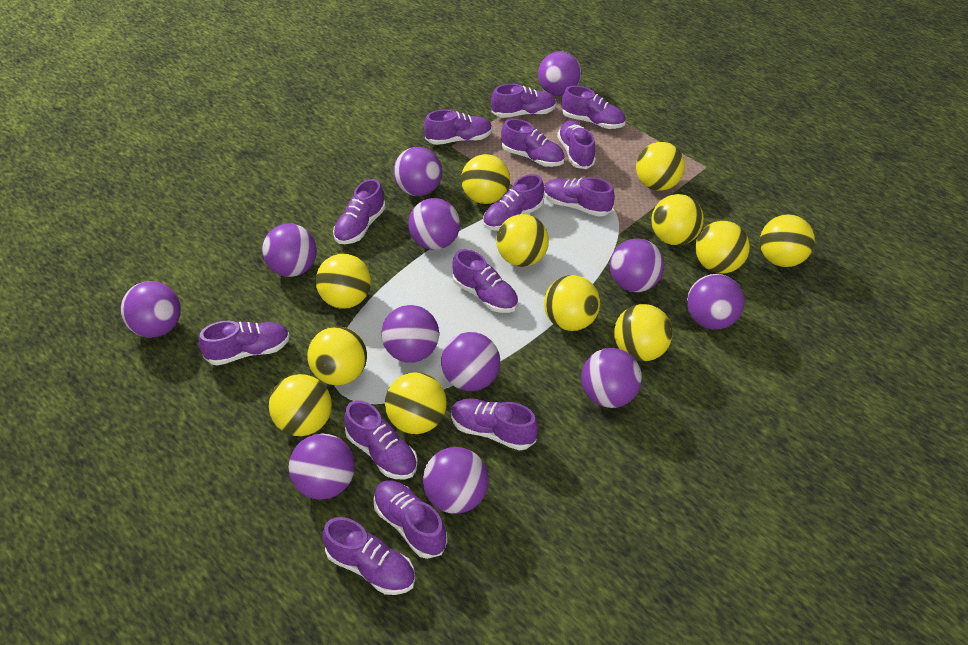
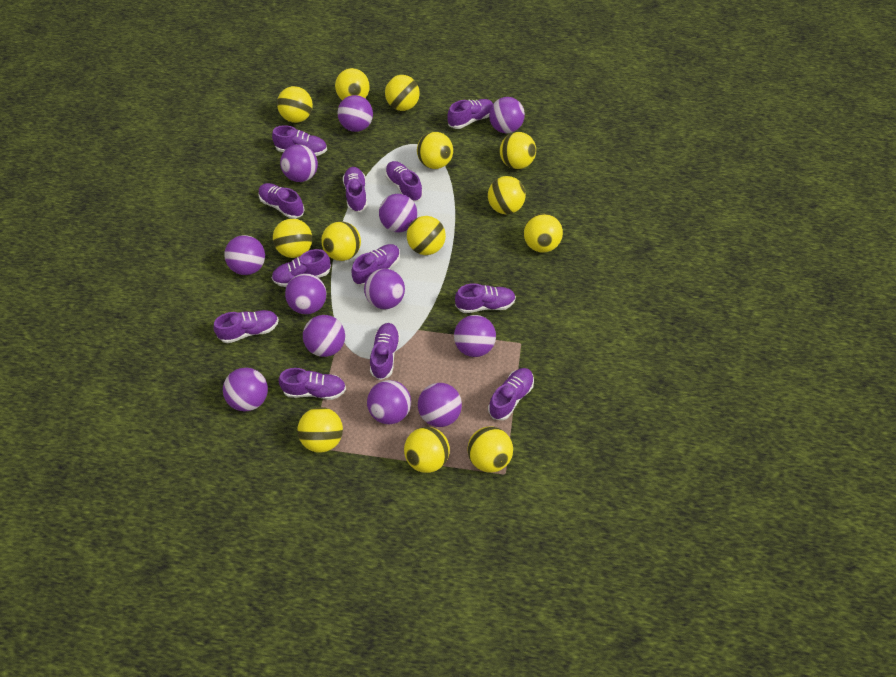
purple shoe: [199,321,290,365] [322,517,415,595] [333,179,386,244] [344,400,418,479] [373,480,447,559] [424,109,492,145] [451,398,538,450] [452,249,518,313] [483,174,544,231] [491,84,557,118] [501,119,565,167] [544,177,615,217] [557,120,596,169] [562,86,625,129] = 14 -> [214,310,279,343] [258,183,305,219] [272,125,327,156] [272,249,331,287] [279,368,346,400] [343,167,367,213] [351,244,400,286] [370,323,400,380] [385,161,423,202] [447,99,493,129] [455,283,516,313] [488,368,534,420] = 12
yellow ball: [269,374,332,436] [307,326,367,385] [316,254,371,309] [385,372,447,434] [461,154,510,204] [496,214,549,267] [544,275,600,331] [614,304,673,361] [636,142,685,191] [652,194,704,246] [695,221,750,274] [760,215,815,267] = 12 -> [273,218,312,258] [277,86,313,123] [297,407,343,452] [321,221,361,261] [335,68,370,100] [385,75,420,111] [404,427,450,473] [407,216,446,255] [417,132,453,169] [467,427,513,472] [488,176,526,214] [500,132,536,169] [524,213,563,253] = 13

